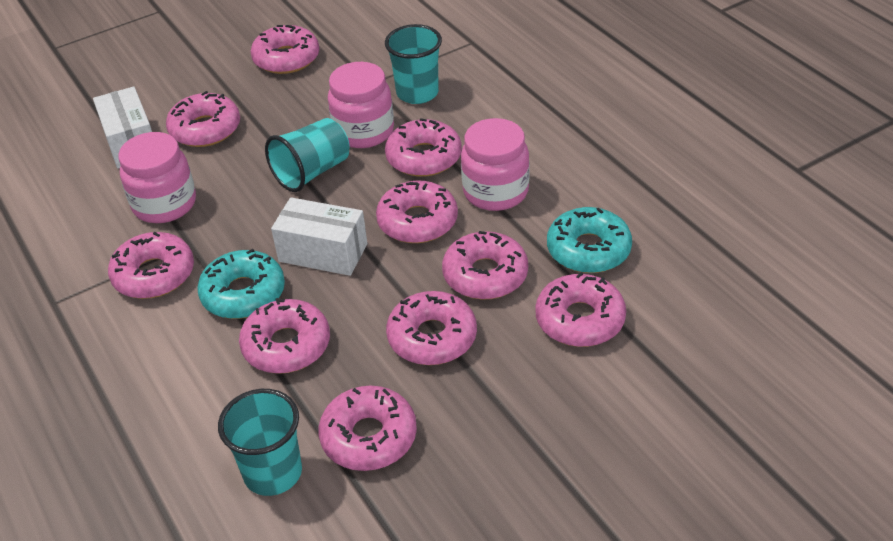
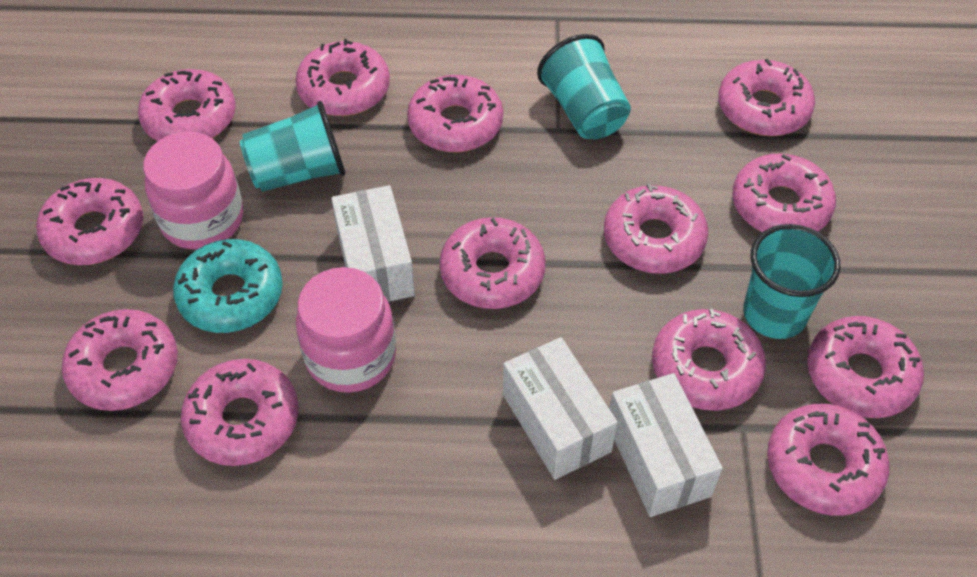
pink donut: [108,232,194,299] [166,91,240,147] [239,298,330,374] [251,25,319,74] [318,386,417,471] [376,181,458,243] [385,118,462,177] [386,291,477,365] [442,231,528,300] [535,272,626,347] = 10 -> [36,178,143,265] [62,309,178,411] [138,69,236,141] [181,359,298,466] [295,39,390,116] [407,75,503,153] [440,217,546,309] [604,184,708,274] [652,309,766,411] [718,59,815,136] [732,153,836,232] [767,404,890,516] [807,316,924,418] = 13
pink jar: [118,132,196,223] [328,62,394,148] [461,118,530,211] = 3 -> [143,131,243,250] [296,267,396,393] = 2
turquoise donut: [197,249,285,319] [547,207,632,273] = 2 -> [173,239,283,333] = 1
white box: [93,86,152,169] [271,197,367,276] = 2 -> [331,185,415,302] [503,337,618,480] [609,373,723,517] = 3

